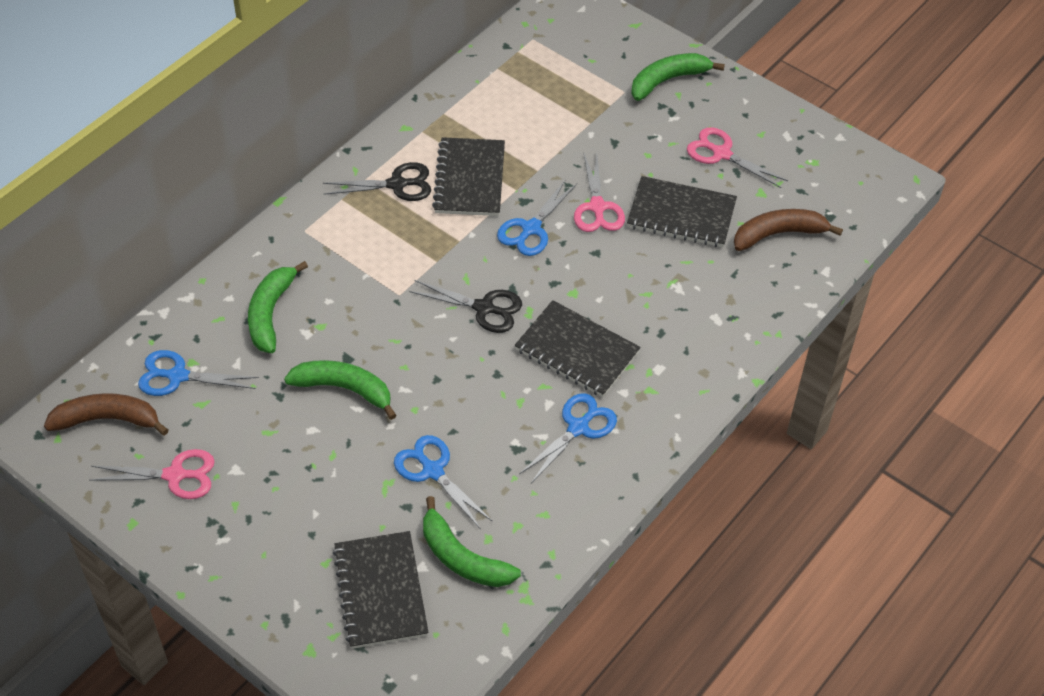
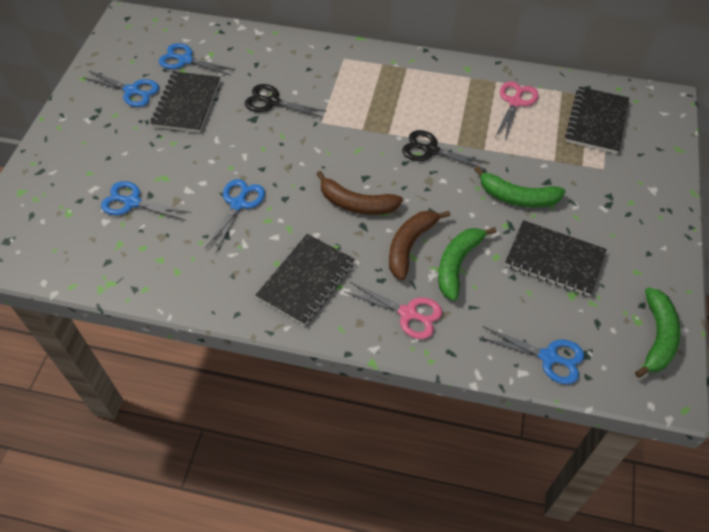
blue scissors: [138,350,259,396] [394,435,493,528] [497,179,577,256] [519,393,617,483] = 4 -> [84,70,159,107] [101,181,191,221] [159,43,236,75] [205,179,265,252] [479,326,584,384] = 5
green banana: [248,261,308,353] [284,360,397,420] [423,496,521,587] [631,53,725,101] = 4 -> [438,227,496,301] [474,166,566,208] [635,287,680,378] = 3
pink scissors: [89,449,215,499] [574,153,625,232] [687,127,788,188] = 3 -> [345,282,442,339] [495,81,538,141] = 2

